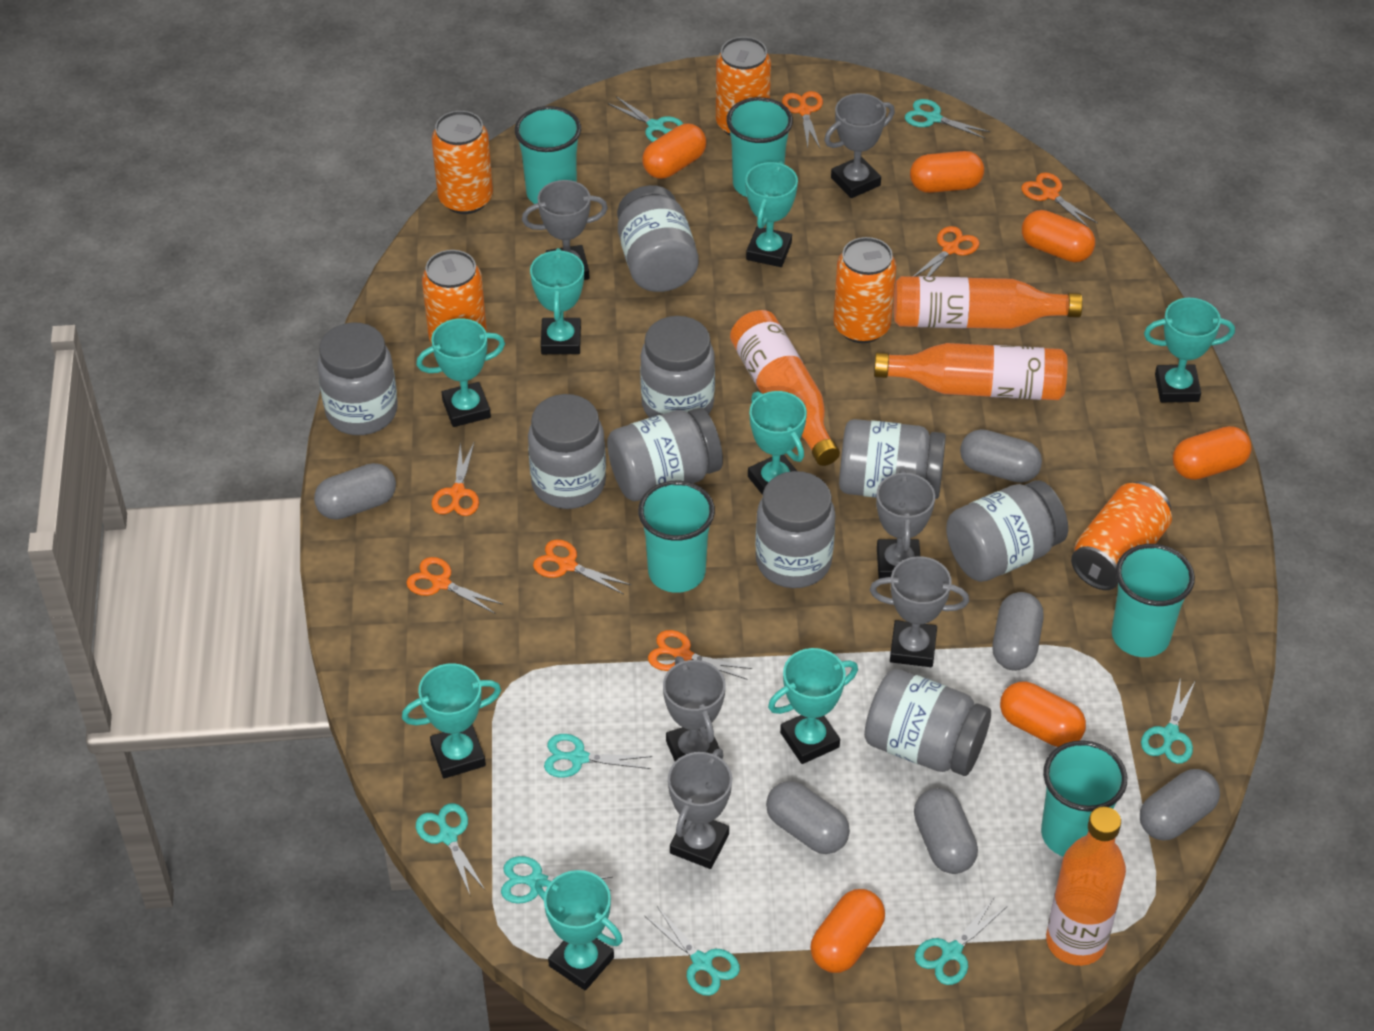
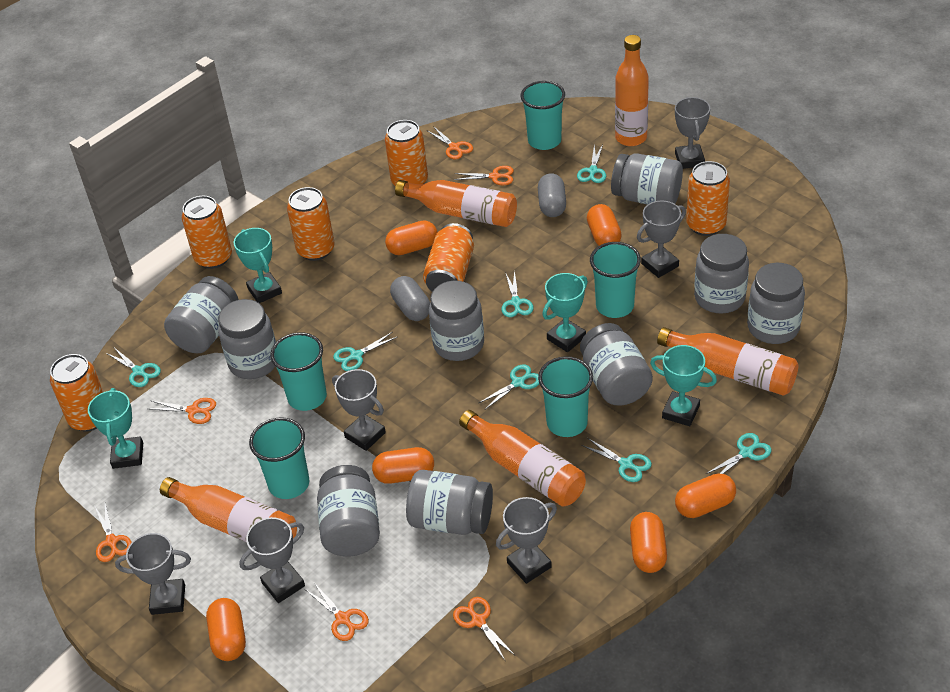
grey capsule: [314,463,396,520] [766,781,850,854] [914,788,978,874] [960,429,1042,483] [992,592,1044,671] [1140,769,1220,841] = 6 -> [390,276,430,321] [538,173,566,217] = 2
orange bottle: [730,310,840,466] [874,343,1067,400] [894,276,1083,329] [1046,807,1126,966] = 4 -> [160,477,297,542] [395,180,517,227] [459,410,586,507] [615,35,649,146] [657,327,799,396] = 5
orange can: [422,250,487,343] [432,111,493,214] [716,37,771,136] [833,237,896,343] [1071,482,1172,590] = 5 -> [50,354,103,431] [182,196,232,269] [287,187,335,261] [385,120,428,186] [423,223,474,292] [686,161,730,236] = 6
orange scissors: [406,557,504,614] [431,442,479,516] [533,539,631,594] [648,630,752,680] [782,91,823,148] [913,226,980,277] [1021,172,1098,227] = 7 -> [95,504,132,562] [149,398,216,424] [306,583,369,641] [428,126,473,159] [453,597,515,660] [454,166,514,185] = 6
turquoise scissors: [416,803,485,894] [501,856,613,904] [544,734,652,778] [608,96,683,142] [645,906,740,996] [905,99,990,139] [915,898,1006,985] [1141,677,1196,764] = 8 -> [106,348,161,387] [333,332,397,371] [479,364,539,409] [501,270,534,317] [577,145,606,183] [581,438,652,482] [706,433,771,474] = 7
turquoise trophy: [402,663,501,778] [416,318,505,427] [530,248,584,354] [535,870,623,991] [745,161,798,267] [748,391,807,495] [768,648,858,764] [1144,298,1235,402] = 8 -> [88,388,143,469] [234,228,282,303] [542,273,588,352] [650,345,717,426] = 4

